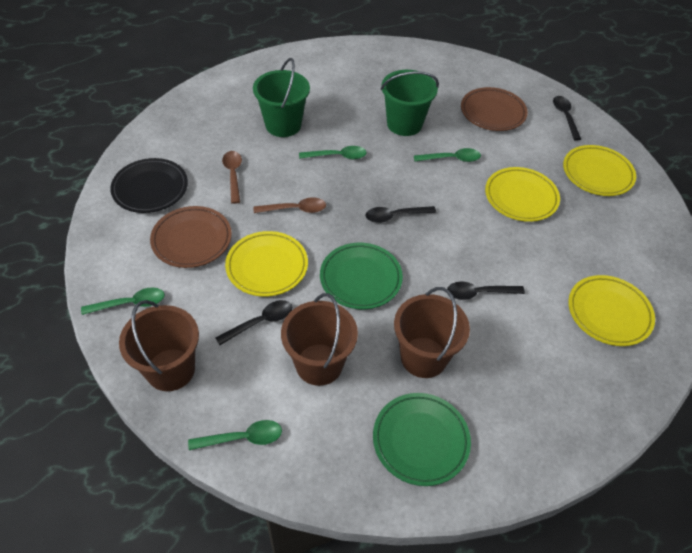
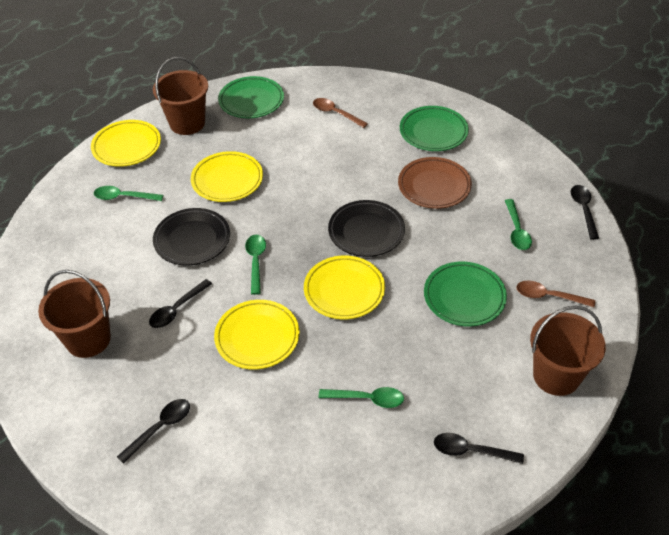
black plate: [110,158,188,213] = 1 -> [153,208,230,266] [328,200,405,257] = 2
brown plate: [150,206,232,268] [461,87,528,131] = 2 -> [398,157,472,209] = 1
green bucket: [253,58,310,137] [381,70,439,136] = 2 -> none = 0
green plate: [320,243,403,309] [373,393,471,486] = 2 -> [218,76,284,118] [400,106,469,151] [424,262,507,326] = 3

